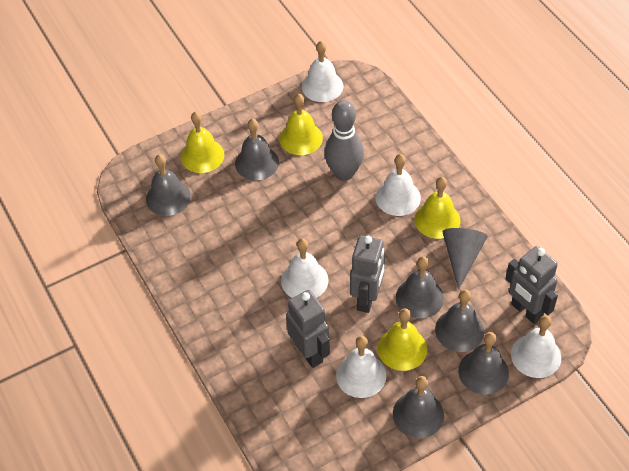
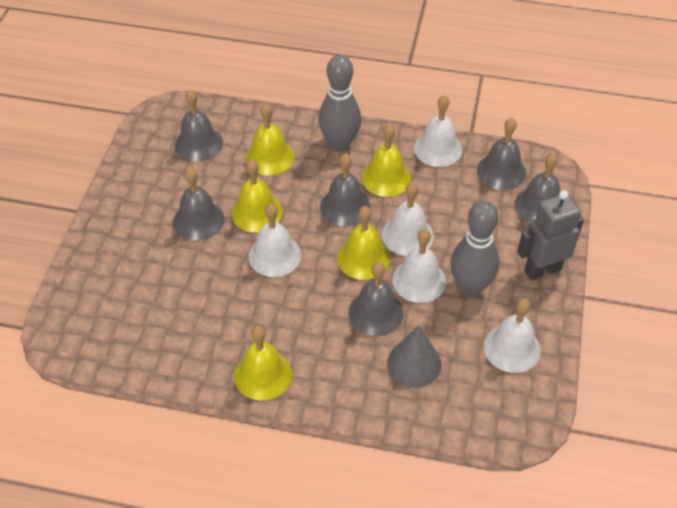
grey bowling pin: [324,100,364,181] = 1 -> [318,55,361,151] [450,200,500,297] = 2
grey robot: [286,290,330,368] [350,235,385,313] [505,246,558,324] = 3 -> [517,190,584,280] = 1
yellow bell: [181,112,224,173] [280,94,323,155] [378,308,427,371] [415,177,461,239] = 4 -> [231,159,282,232] [234,326,292,401] [246,103,294,175] [337,206,390,280] [362,124,411,197] = 5

